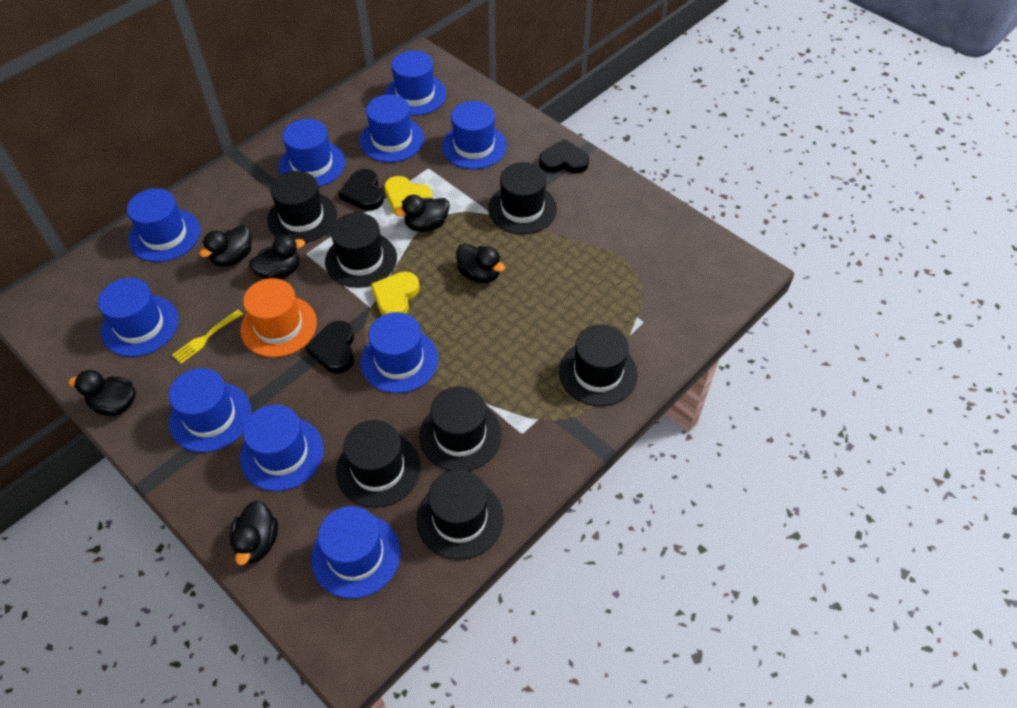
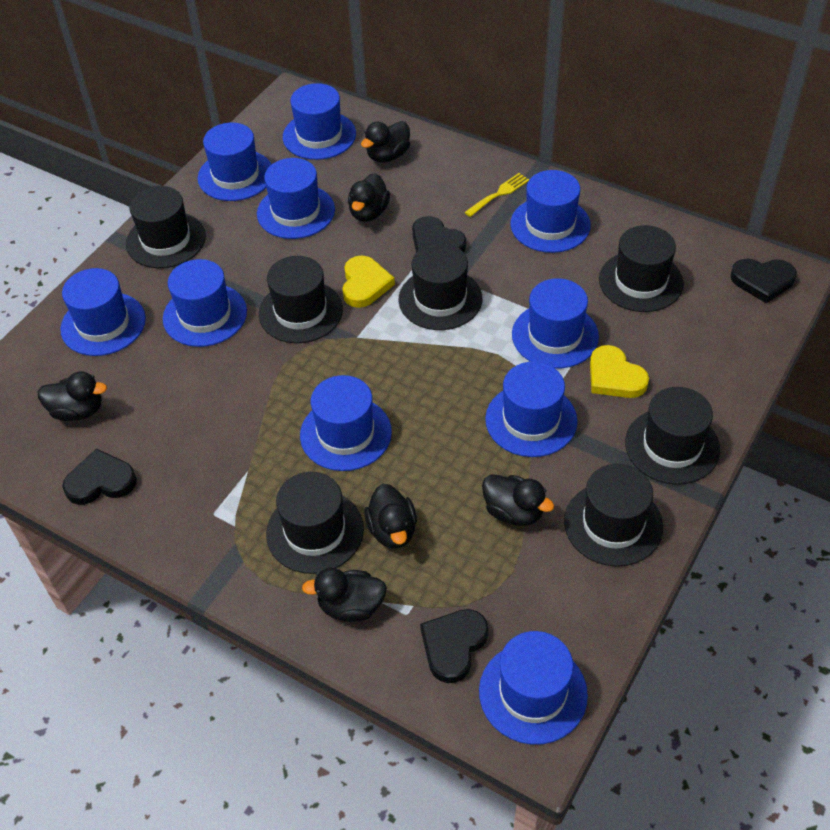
black heart: [305,321,354,373] [339,169,383,211] [539,139,589,174] = 3 -> [62,449,137,505] [412,216,466,252] [420,609,488,683] [731,259,797,303] = 4
orange hat: [240,278,317,357] = 1 -> none = 0

